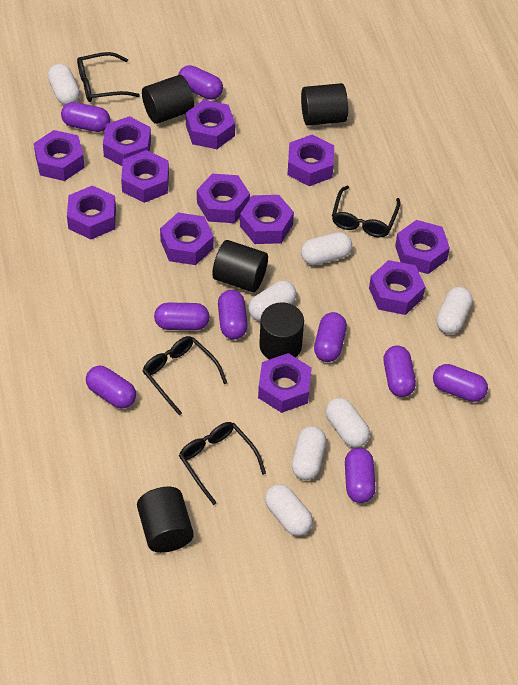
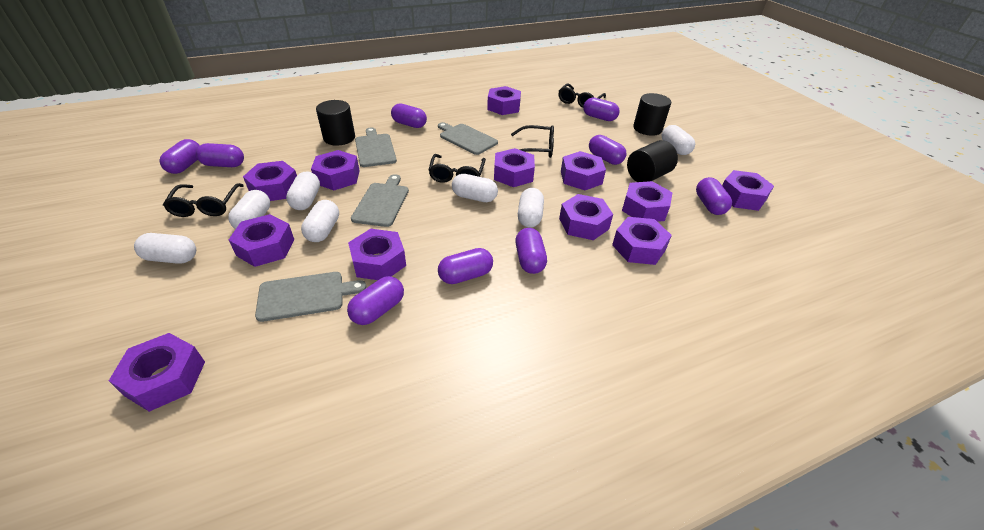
black cylinder: [137,487,194,553] [142,75,194,124] [212,240,268,292] [259,302,304,360] [301,83,348,126] = 5 -> [316,100,355,146] [627,140,678,182] [633,93,671,136] = 3
grey cutting board: none = 0 -> [255,272,366,322] [351,174,409,227] [355,127,397,167] [438,122,498,155] = 4

